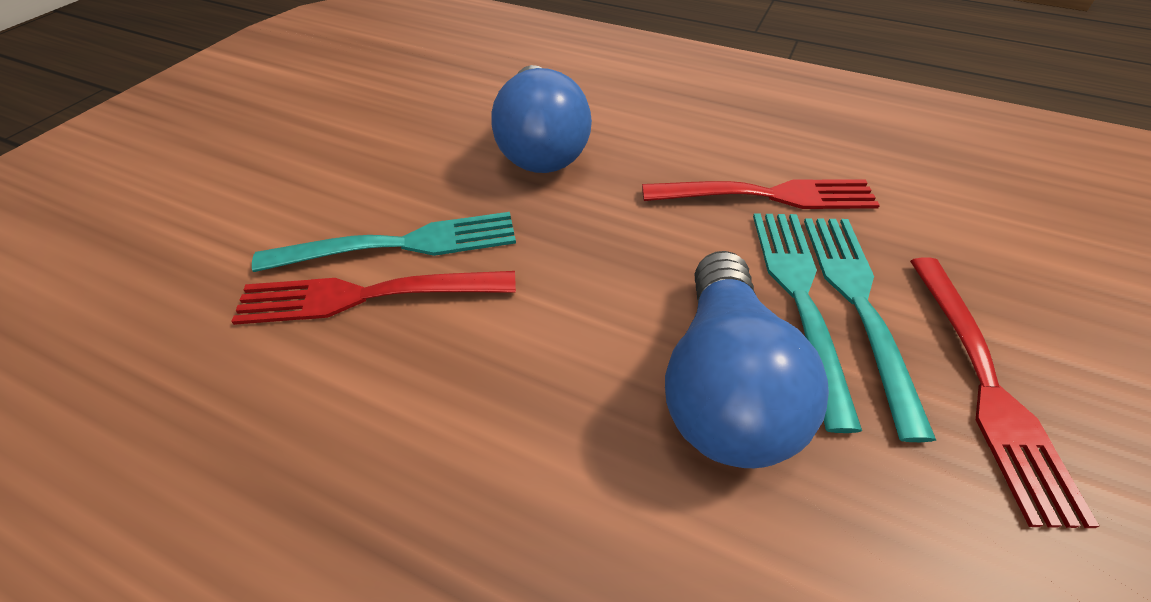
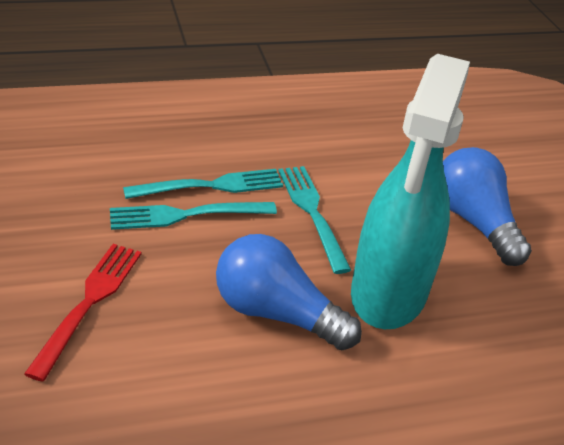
red fork: [231,271,516,325] [642,179,880,209] [910,257,1099,528] = 3 -> [24,244,142,382] = 1
turquoise spray bottle: none = 0 -> [351,54,470,329] = 1

